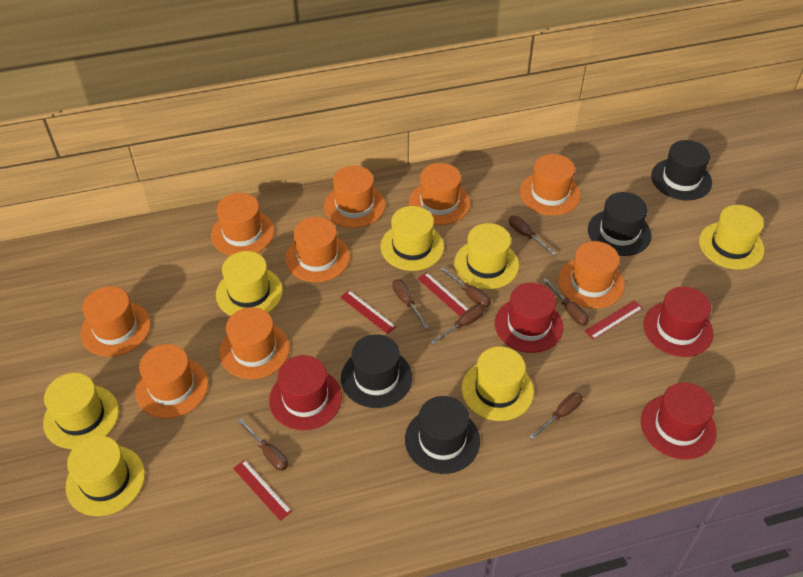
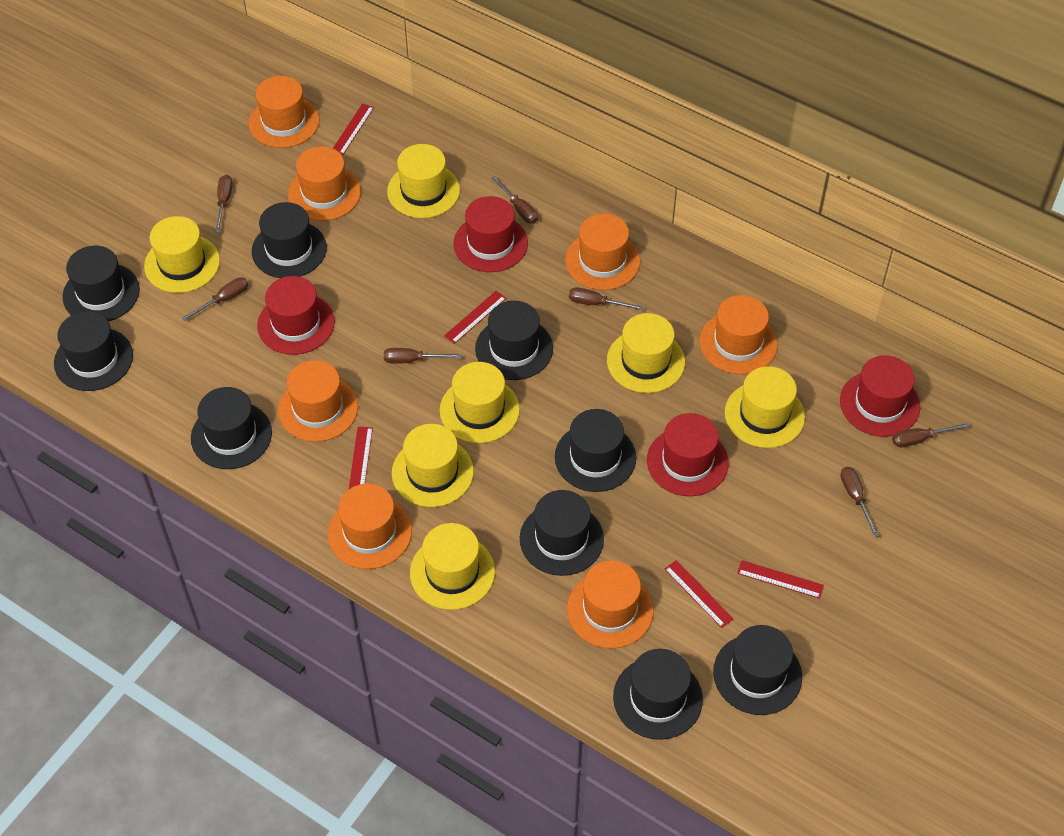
black hat: [341,334,412,408] [405,396,480,474] [588,192,651,256] [651,140,712,200] = 4 -> [54,311,133,391] [62,246,140,322] [191,387,272,469] [252,202,327,278] [475,301,553,380] [520,490,604,576] [555,409,636,492] [613,649,703,740] [713,625,802,715] = 9
orange hat: [80,286,150,357] [135,344,208,418] [211,193,274,256] [219,307,290,379] [285,217,350,282] [324,166,385,228] [409,163,470,225] [520,154,581,215] [558,241,625,309] = 9 -> [249,76,319,148] [278,360,358,442] [288,146,361,221] [328,484,412,569] [565,213,640,290] [567,560,653,649] [699,295,778,374] = 7
red ruler: [233,460,292,521] [340,290,397,334] [418,272,468,316] [585,300,643,339] = 4 -> [333,104,374,155] [349,427,373,489] [444,291,506,344] [665,560,733,628] [737,560,824,599] = 5

